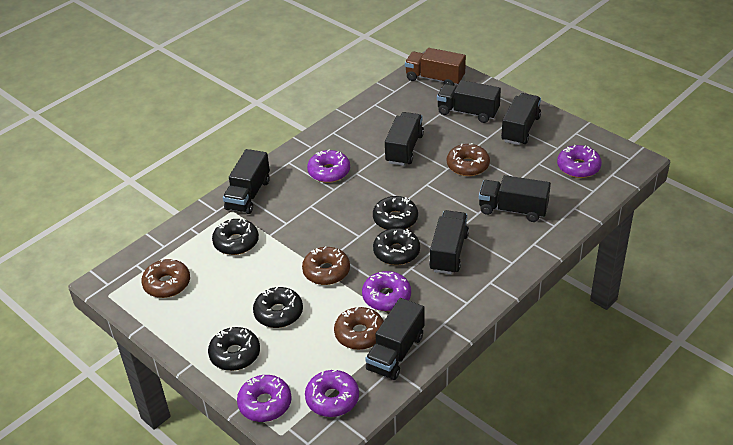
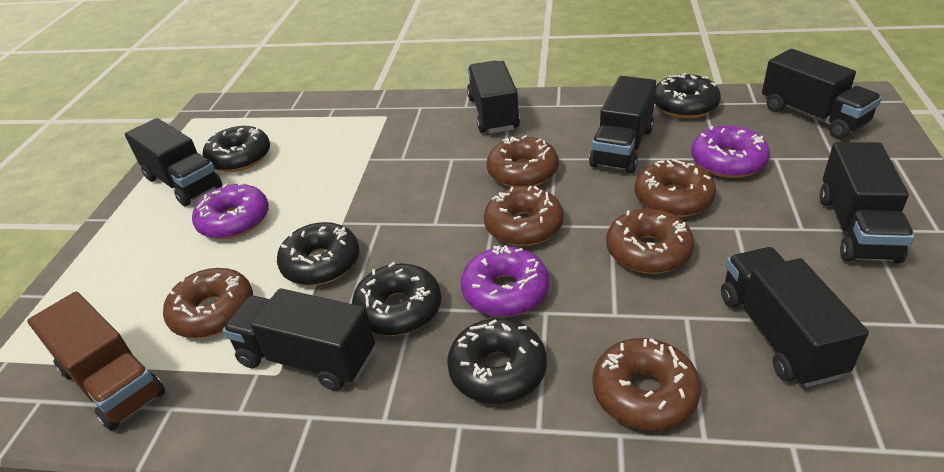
brown donut: [141,259,190,298] [302,246,350,285] [334,307,384,350] [447,143,490,176] = 4 -> [163,268,253,338] [484,186,564,246] [487,135,559,187] [592,338,701,431] [606,209,694,274] [635,159,716,217] = 6
purple donut: [237,375,292,422] [305,370,359,417] [307,150,350,183] [362,271,411,311] [557,145,602,178] = 5 -> [192,182,269,239] [461,245,549,317] [691,126,770,178] = 3

